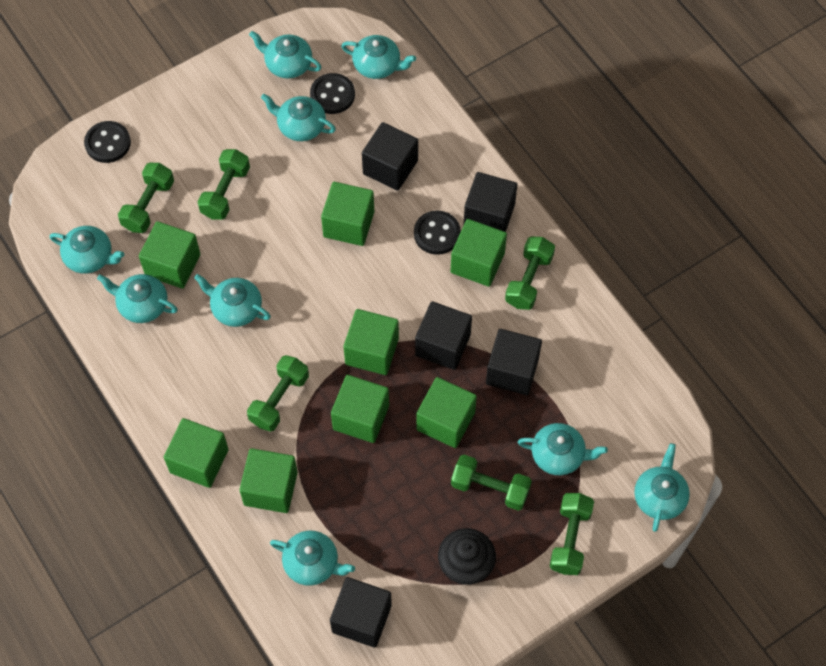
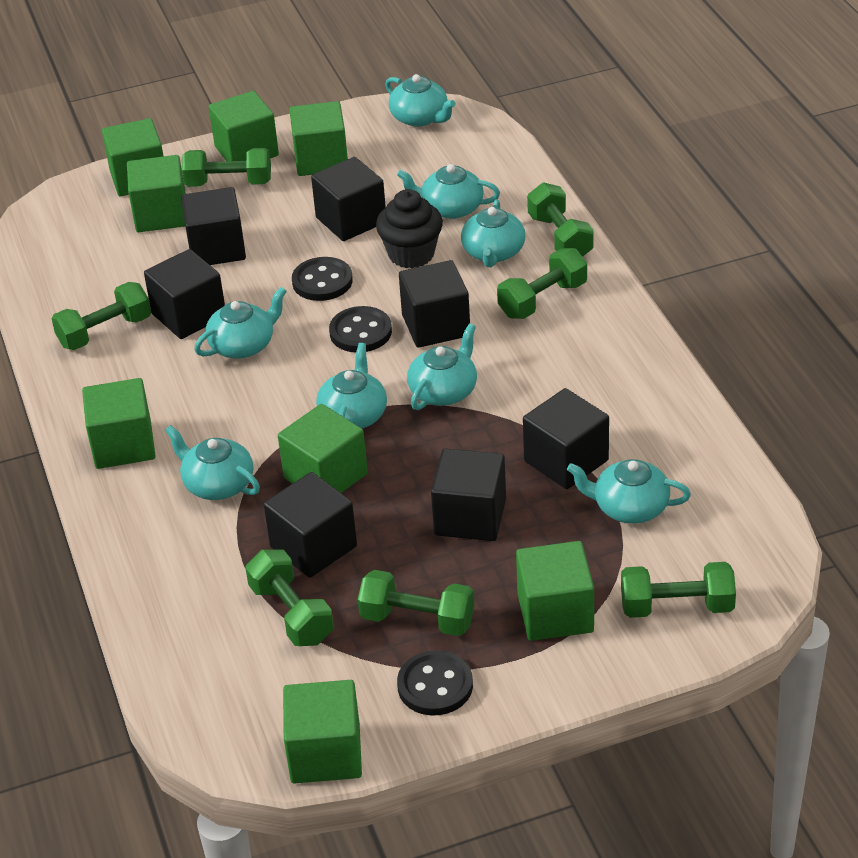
black cube: [330,577,392,648] [362,122,418,191] [415,301,472,370] [464,172,517,232] [486,329,542,395] = 5 -> [144,249,225,339] [181,187,246,265] [264,472,357,578] [311,157,386,241] [399,260,470,348] [431,448,506,541] [523,388,609,489] = 7
green dumbbell: [118,163,174,233] [197,149,250,220] [247,355,309,432] [451,455,532,511] [505,236,555,310] [550,493,594,575] = 6 -> [51,282,151,350] [182,148,271,187] [245,549,334,646] [358,570,474,636] [497,248,587,319] [527,182,594,257] [621,562,736,618] = 7
turquoise teapot: [50,226,124,274] [97,274,178,323] [194,274,271,327] [249,31,322,78] [261,94,336,141] [270,531,355,586] [341,35,416,79] [517,423,608,475] [634,443,690,532] = 9 -> [165,425,260,500] [194,287,287,359] [316,343,387,428] [385,74,456,127] [397,164,500,219] [407,323,477,410] [461,199,525,267] [567,459,691,524] = 8

